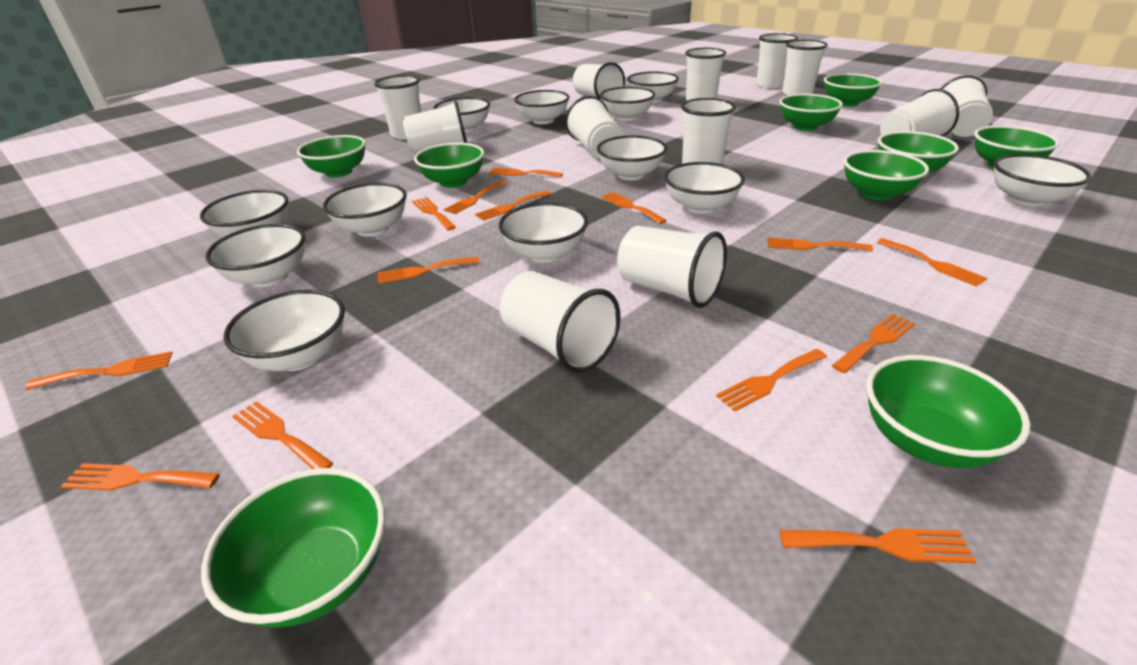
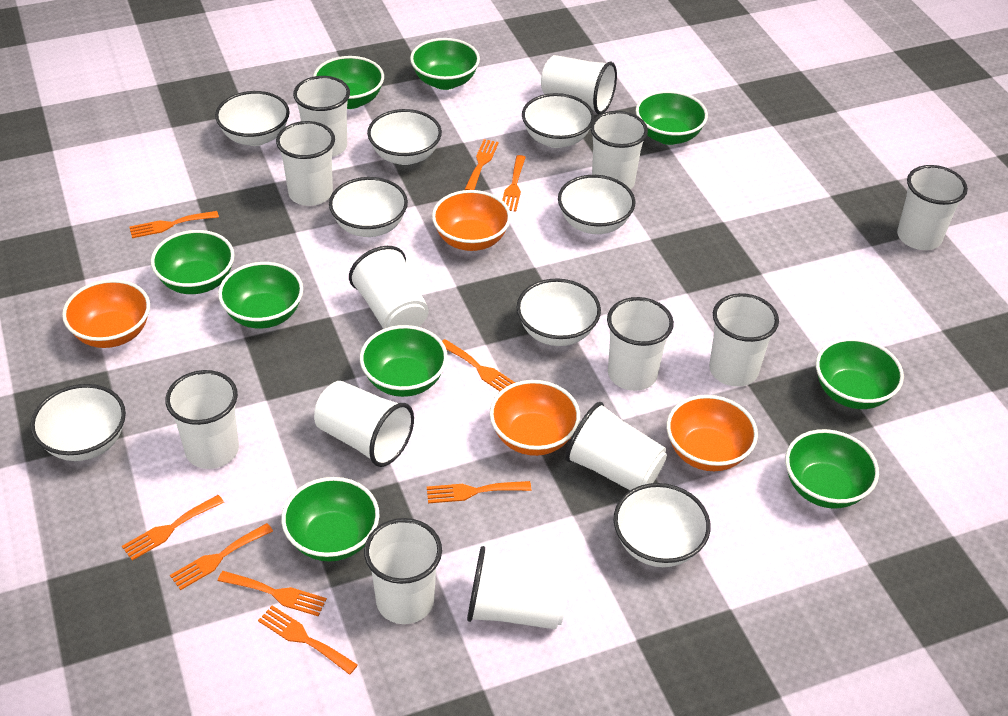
orange bowl: none = 0 -> [62,279,150,348] [432,190,511,251] [490,380,580,456] [666,395,758,471] = 4
orange fork: [25,351,173,390] [61,463,220,491] [232,401,334,469] [378,257,479,284] [412,197,456,231] [444,181,507,214] [475,190,551,221] [489,168,563,178] [601,192,667,224] [716,349,827,412] [767,238,873,251] [779,528,976,563] [831,314,915,373] [876,238,987,287] = 14 -> [122,495,224,560] [129,211,219,238] [170,523,273,590] [218,571,327,616] [258,606,358,675] [427,481,531,503] [442,339,515,391] [464,139,499,190] [502,155,526,212] = 9
white bowl: [200,190,289,238] [205,224,305,287] [223,290,345,371] [323,183,407,237] [433,97,490,132] [499,202,588,263] [514,90,569,124] [597,135,667,180] [600,87,655,121] [627,71,679,103] [664,162,745,214] [994,154,1091,207] = 12 -> [30,384,126,461] [215,91,290,146] [329,177,408,237] [367,109,442,165] [517,279,601,346] [522,93,594,148] [558,175,636,234] [614,483,711,567] = 8
white cup: [374,75,421,139] [403,101,467,154] [500,271,620,373] [565,96,623,158] [573,62,625,99] [617,226,727,308] [681,98,736,164] [685,48,726,101] [756,33,798,88] [782,40,828,95] [880,89,959,137] [941,75,993,137] = 12 -> [165,370,239,469] [276,121,335,206] [293,76,350,157] [314,381,414,467] [349,246,429,329] [364,518,442,624] [467,546,570,630] [541,55,617,115] [565,402,667,490] [590,111,648,190] [607,297,674,391] [709,293,779,387] [897,165,968,250] = 13

